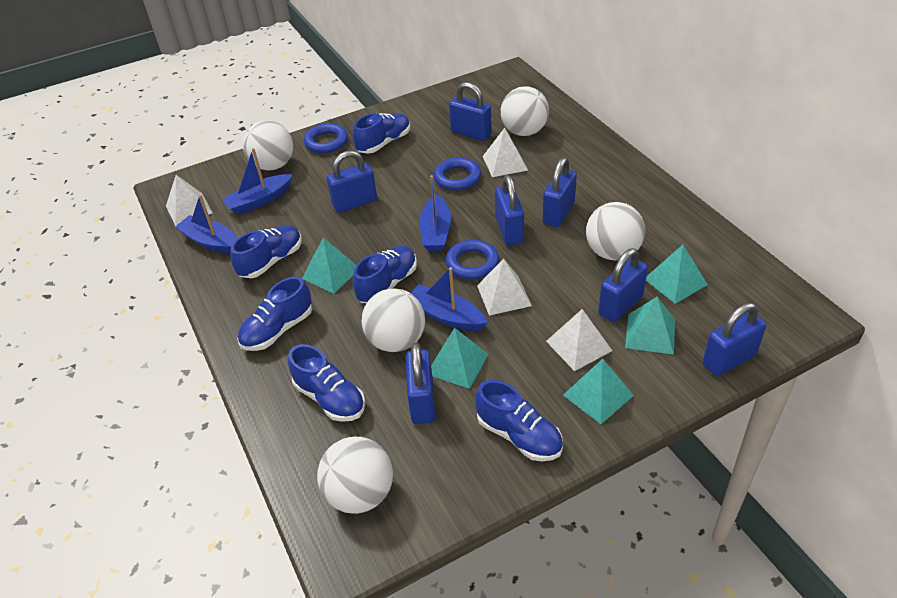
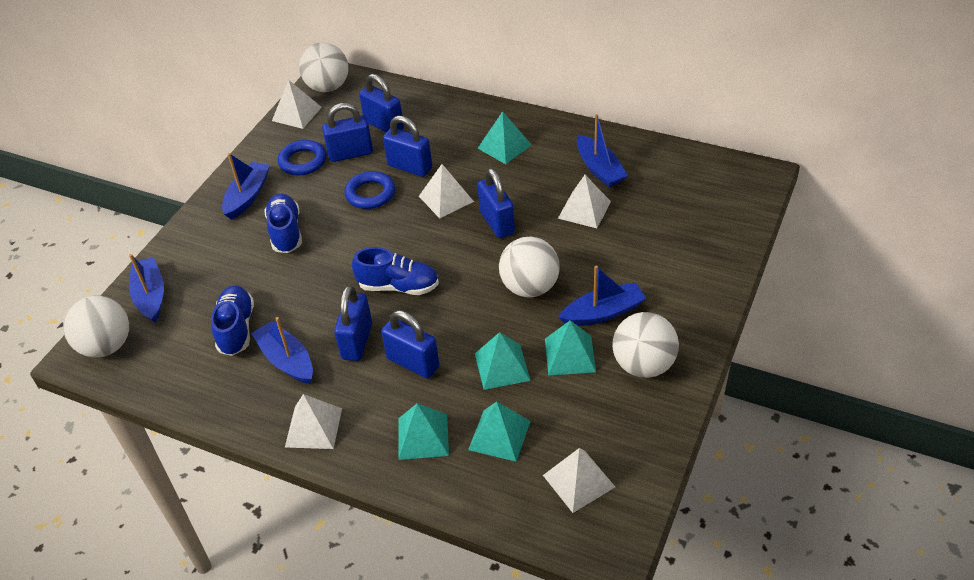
blue boat: [175,195,238,254] [221,148,293,215] [411,267,488,331] [419,175,451,251] = 4 -> [129,254,164,323] [222,153,270,220] [251,317,313,384] [559,266,646,326] [577,114,628,187] = 5
blue padlock: [327,150,377,213] [406,342,435,424] [449,82,492,141] [495,175,524,245] [543,158,577,227] [598,248,648,322] [702,303,766,376] = 7 -> [322,103,373,162] [334,285,372,361] [359,74,404,132] [381,310,440,379] [383,116,432,177] [477,168,515,238] = 6
blue ring: [304,123,348,153] [434,157,481,191] [446,240,499,280] = 3 -> [278,140,327,175] [344,171,395,209] = 2
blue shoe: [231,225,302,278] [237,277,312,351] [288,344,365,422] [353,113,410,154] [353,246,417,303] [475,380,563,461] = 6 -> [211,285,254,356] [264,193,302,253] [352,247,439,295] = 3
white ball: [243,120,293,170] [317,437,393,514] [361,288,425,352] [501,86,549,136] [586,202,645,260] = 5 -> [63,295,129,358] [299,43,348,92] [499,237,560,297] [612,312,679,378] = 4
white pyramid: [166,175,213,226] [477,259,532,316] [483,128,528,177] [546,309,612,371] = 4 -> [272,80,322,129] [285,394,342,449] [419,164,474,219] [543,448,615,513] [558,175,611,228] = 5

